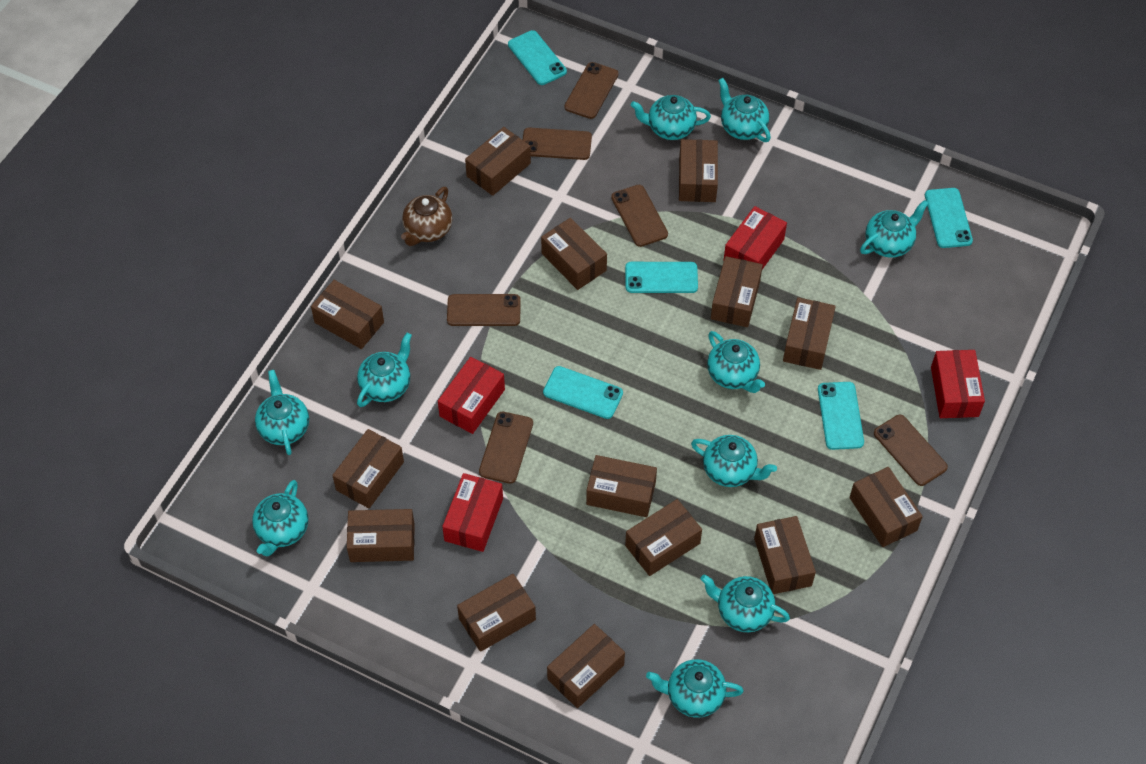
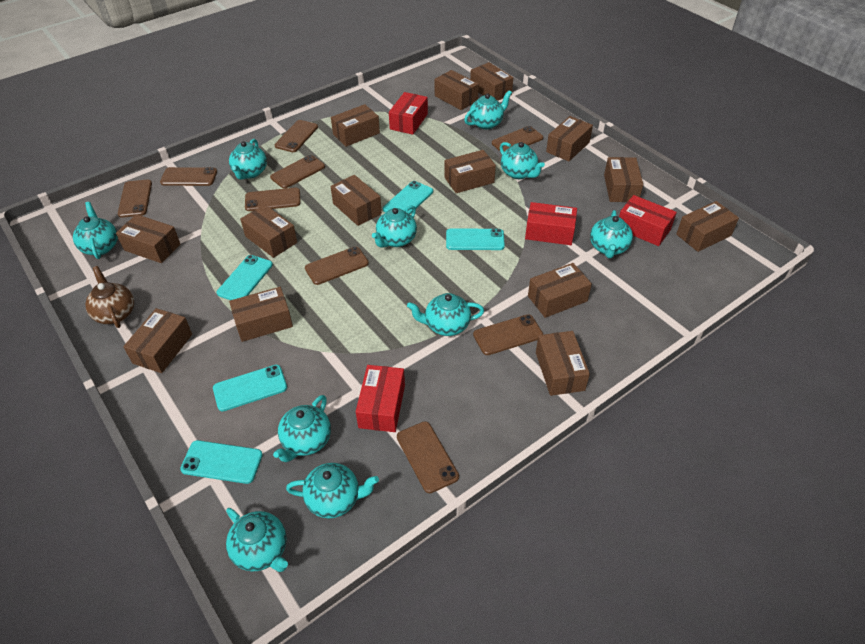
brown phone: [447,294,521,326] [479,412,533,484] [523,127,592,160] [564,62,618,119] [611,185,668,247] [874,415,948,486] = 6 -> [118,180,152,218] [160,167,217,186] [245,188,301,211] [270,155,325,189] [275,120,318,152] [305,247,369,285] [397,421,459,493] [473,314,543,355] [492,126,543,152] = 9

